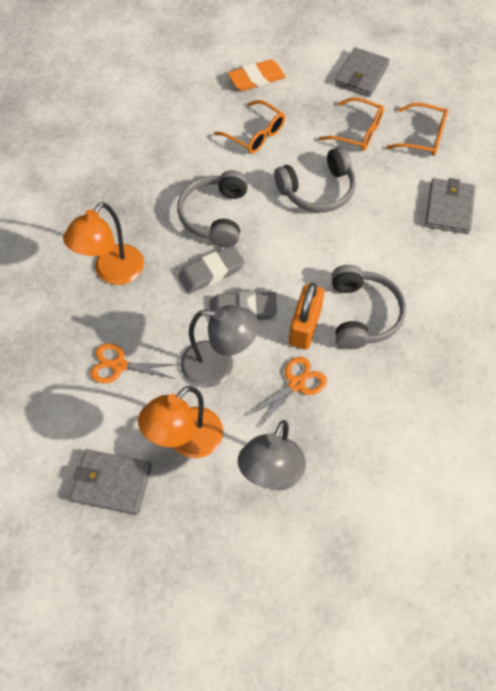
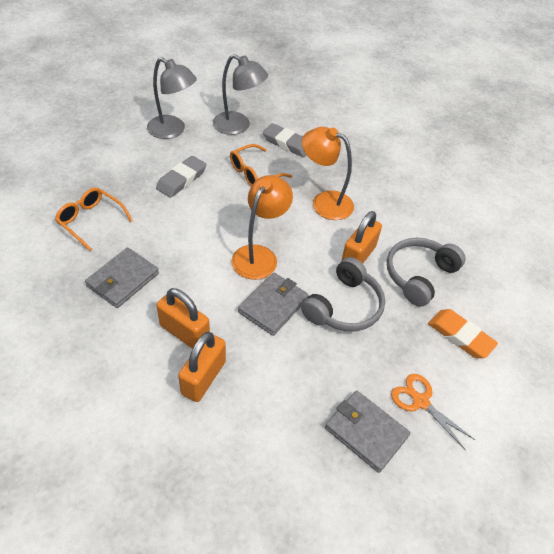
grey headphones: [177,170,248,247] [274,146,356,213] [332,265,406,349] = 3 -> [301,257,385,331] [387,238,466,307] = 2
orange glasses: [214,100,285,154] [319,97,384,151] [386,103,448,156] = 3 -> [55,187,133,251] [230,144,292,186] = 2
orange padlock: [289,283,324,349] = 1 -> [156,288,210,349] [178,332,226,402] [341,211,382,264] = 3
orange scissors: [90,343,179,383] [249,357,327,426] = 2 -> [391,374,475,450] = 1

